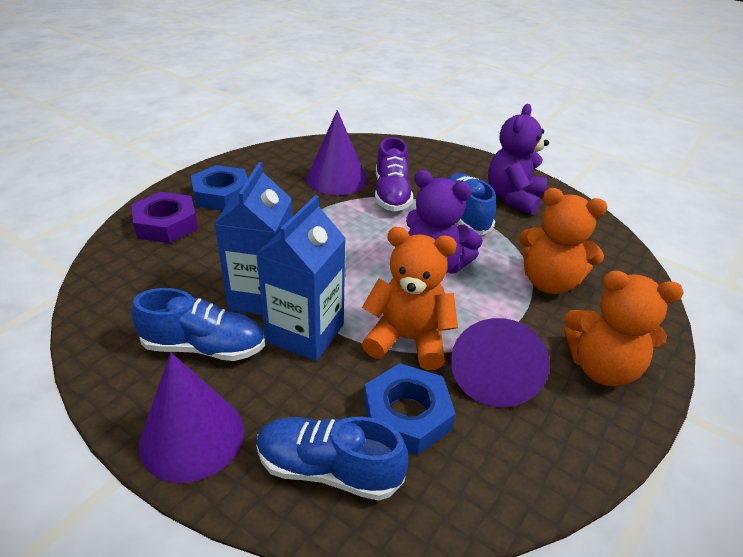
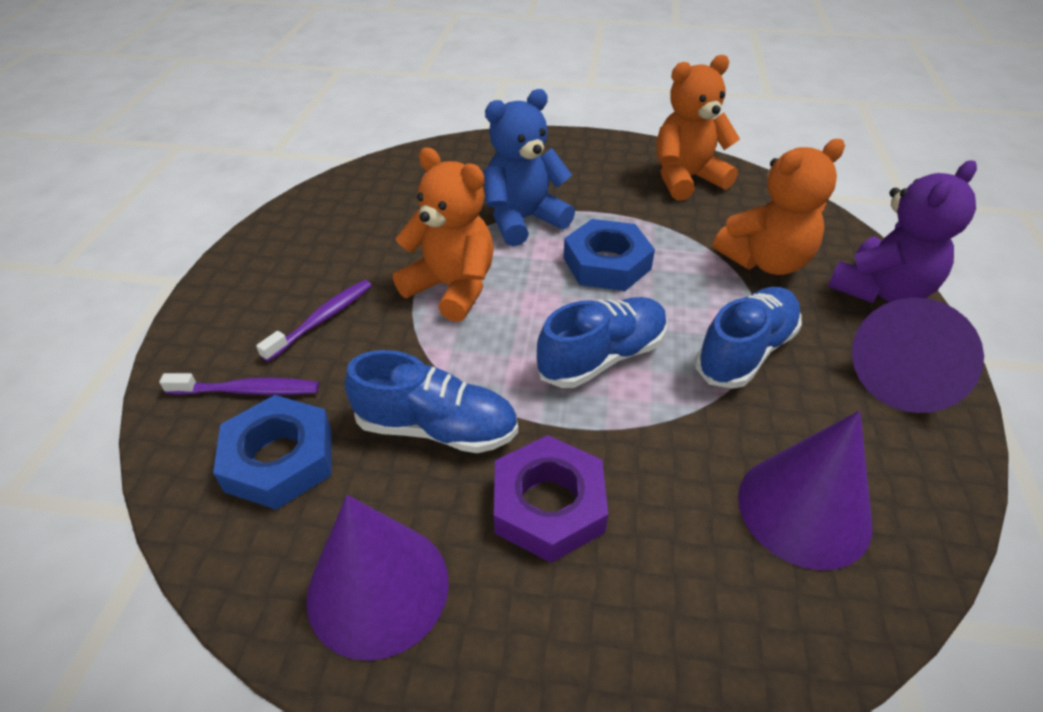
blue carton: [214,162,292,315] [256,195,346,361] = 2 -> none = 0
blue teddy bear: none = 0 -> [483,89,575,246] = 1
purple shoe: [375,137,413,212] = 1 -> none = 0
purple teddy bear: [406,170,483,274] [488,104,549,215] = 2 -> [828,160,977,303] = 1
purple toothbrush: none = 0 -> [159,373,319,395] [256,280,372,362] = 2

